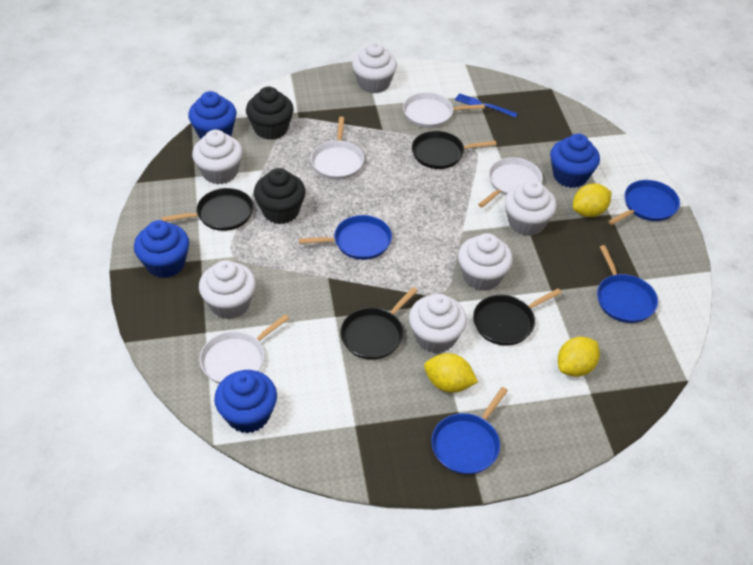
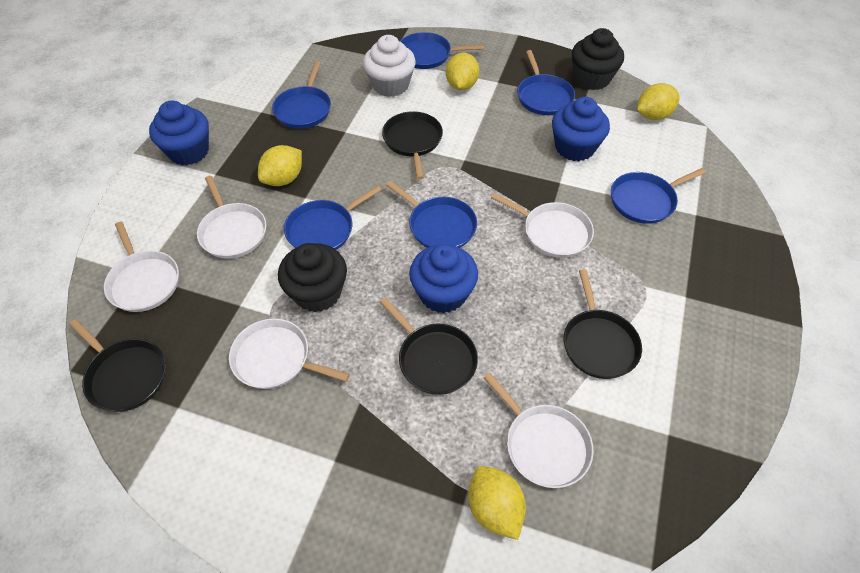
blue cupcake: [134,220,189,278] [188,91,237,140] [214,370,277,433] [550,134,600,188] = 4 -> [149,100,209,165] [409,244,478,313] [552,97,610,161] = 3
blue fork: [455,93,518,118] = 1 -> none = 0
blue pan: [299,215,392,260] [431,387,508,475] [597,245,658,323] [608,180,680,225] = 4 -> [272,61,331,129] [284,185,381,250] [386,181,477,248] [400,32,484,69] [517,50,575,115] [611,168,706,224] = 6
white cupcake: [192,130,243,184] [199,260,256,319] [352,42,397,93] [409,294,467,353] [458,233,513,291] [505,180,557,236] = 6 -> [363,35,416,97] = 1
white pan: [199,314,289,384] [311,117,364,180] [403,92,485,128] [478,157,543,208] = 4 -> [104,221,179,312] [197,176,266,259] [229,318,350,389] [483,373,594,488] [491,193,594,258] = 5
yellow lemon: [424,353,478,393] [558,336,600,377] [573,184,611,217] = 3 -> [258,145,302,186] [446,53,479,91] [468,466,526,540] [637,83,680,120] = 4

